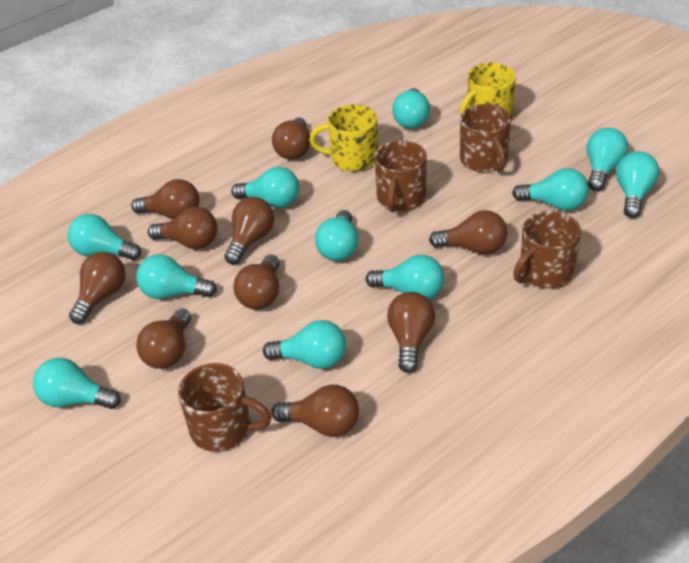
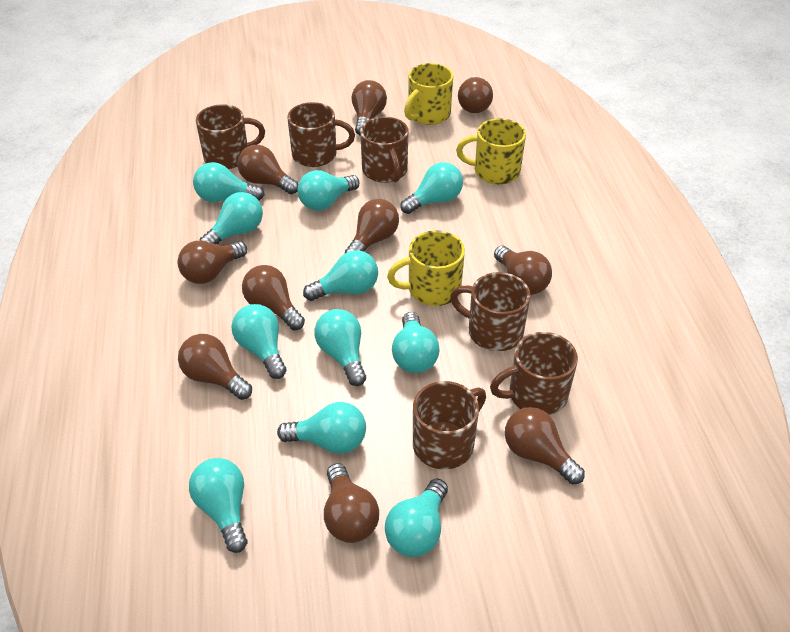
brown mug: [178,363,271,452] [374,140,427,212] [460,104,511,172] [513,211,581,289] = 4 -> [196,104,265,169] [287,102,355,167] [360,117,409,183] [413,381,486,470] [450,272,530,351] [490,332,578,415] = 6
yellow mug: [309,104,378,172] [459,63,516,118] = 2 -> [387,230,465,306] [404,63,453,125] [456,118,526,185] = 3

